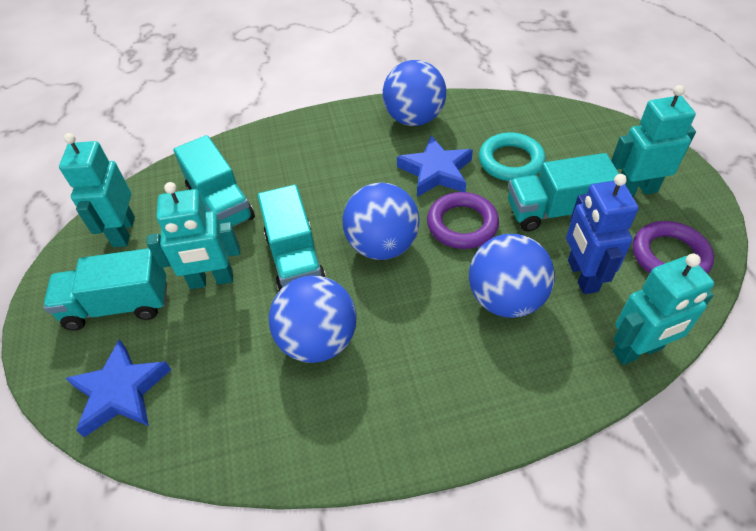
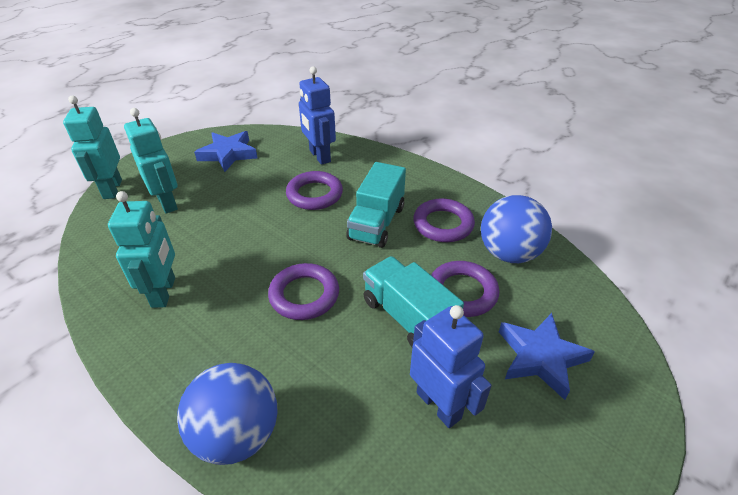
blue ball: [269,275,356,363] [343,183,420,260] [383,60,446,126] [469,234,555,318] = 4 -> [177,363,278,465] [481,195,552,263] = 2
blue robot: [566,174,639,294] = 1 -> [299,66,336,165] [410,305,492,428] = 2
purple ring: [427,192,499,249] [633,221,714,274] = 2 -> [268,263,339,320] [286,171,343,210] [413,198,475,242] [431,261,499,317] = 4
turquoise ring: [479,132,546,181] = 1 -> none = 0
turquoise robot: [59,133,135,247] [147,182,240,289] [611,85,696,197] [613,254,714,365] = 4 -> [63,96,122,199] [108,191,175,308] [124,108,178,213] = 3
turquoise truck: [43,248,167,330] [173,135,255,227] [257,184,326,292] [508,153,619,232] = 4 -> [346,162,406,248] [363,256,464,347] = 2

